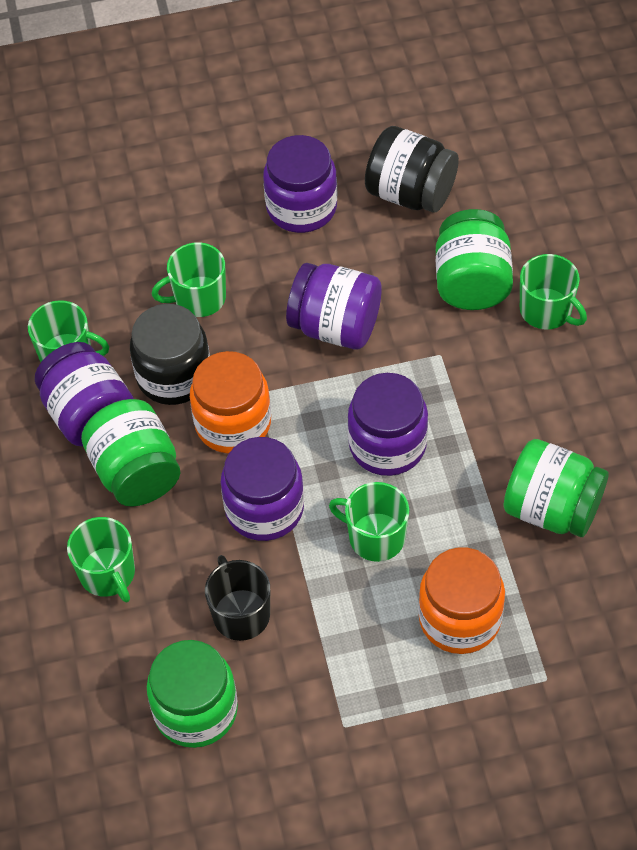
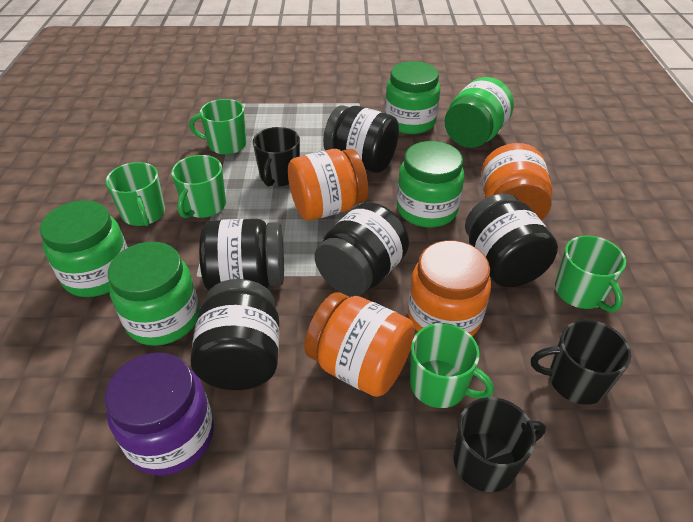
black jar: [130,304,210,405] [365,126,459,213] = 2 -> [190,279,279,390] [199,219,284,291] [315,202,409,296] [323,105,399,173] [465,193,558,287] = 5
black mug: [205,555,270,641] = 1 -> [253,127,300,187] [453,397,546,492] [531,320,631,405] = 3
green jar: [81,399,180,507] [147,640,238,748] [436,209,513,310] [504,439,609,537] = 4 -> [40,200,128,297] [108,242,200,346] [385,61,440,134] [397,141,464,228] [445,77,514,148] = 5
orange jar: [190,351,271,454] [418,548,505,654] = 2 -> [288,149,368,220] [304,292,415,397] [408,240,491,336] [481,143,552,220] = 4
purple jar: [35,342,134,447] [221,437,304,541] [263,135,337,233] [286,263,382,349] [348,373,428,476] = 5 -> [105,353,214,476] = 1

